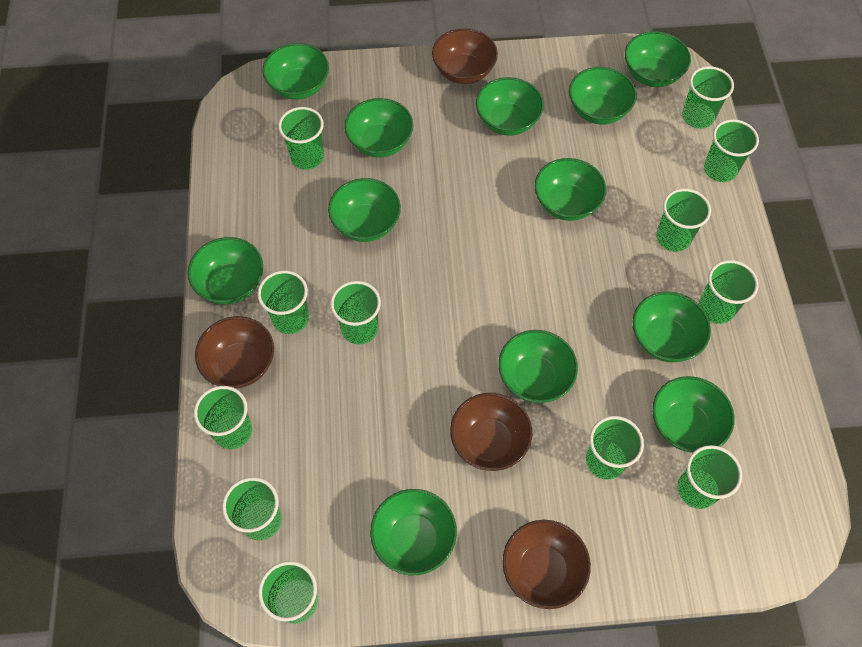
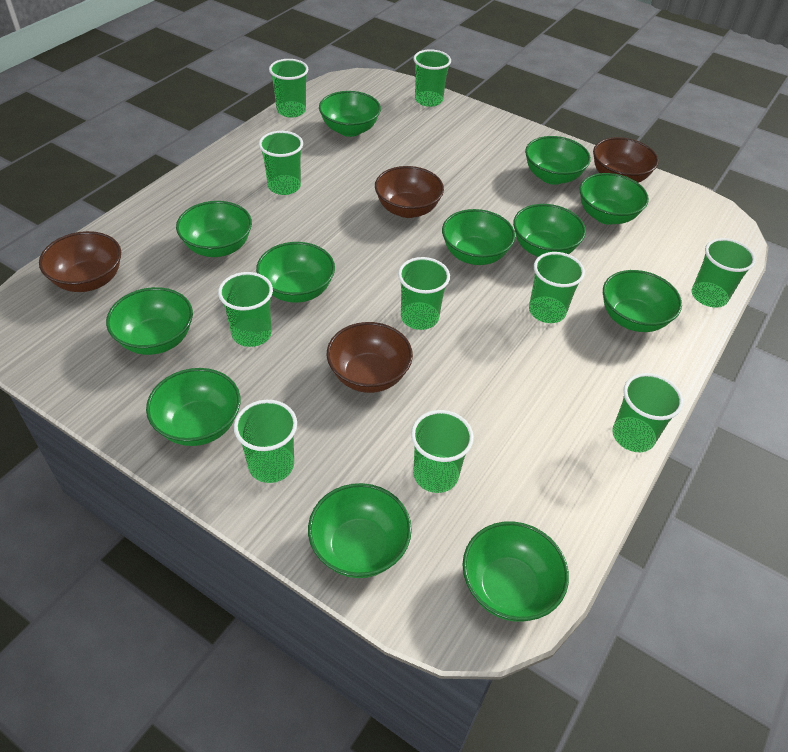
green cup: [194,386,252,449] [222,477,282,540] [257,270,309,334] [258,561,318,624] [278,107,324,170] [330,281,381,345] [586,416,644,480] [656,188,711,252] [677,445,742,509] [682,66,734,129] [699,260,759,324] [704,119,759,182] = 12 -> [218,272,273,347] [234,400,297,483] [259,131,303,195] [269,59,308,118] [398,257,450,330] [411,410,474,493] [414,49,451,107] [529,252,585,323] [612,373,683,452] [692,238,756,308] = 10

